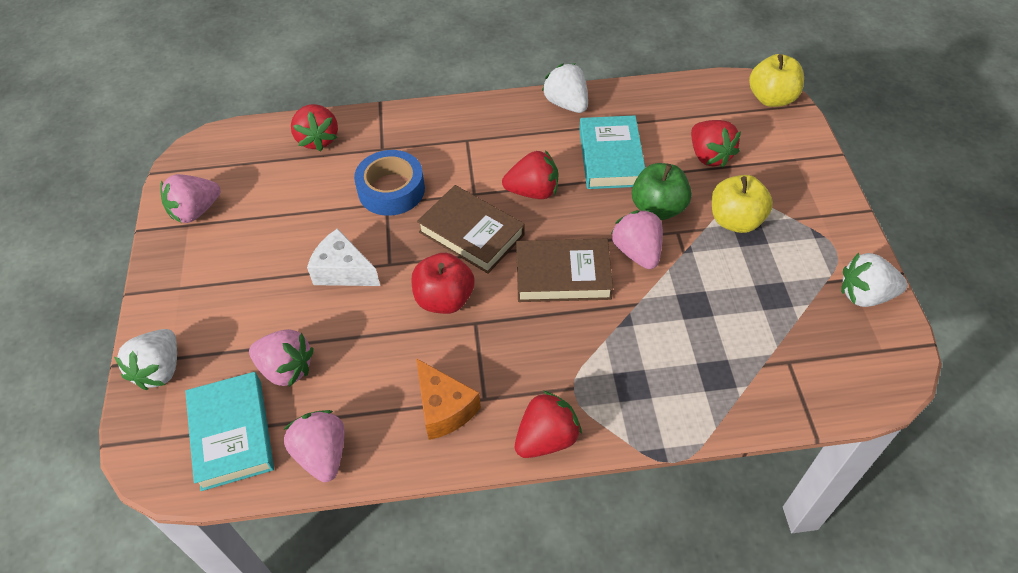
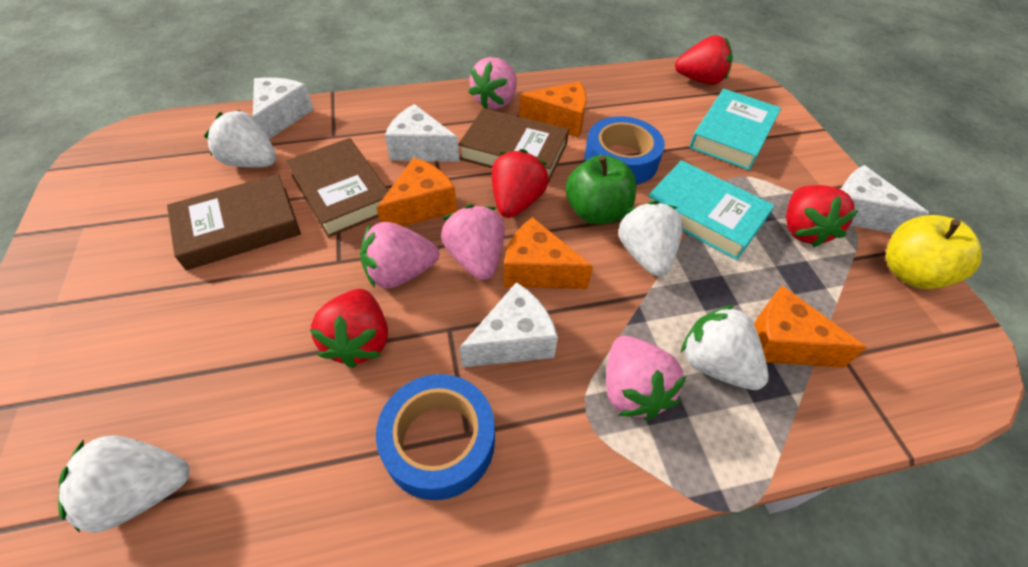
blue tape: [354,150,425,216] = 1 -> [376,374,495,500] [585,116,665,185] = 2
brown book: [417,185,525,274] [516,239,613,302] = 2 -> [167,174,301,270] [286,138,388,238] [458,108,569,183] = 3
orange cheese: [416,358,481,440] = 1 -> [376,157,457,226] [504,217,593,289] [519,81,587,137] [754,285,867,367] = 4
red apple: [411,253,475,314] = 1 -> none = 0
white cheese: [307,228,380,286] = 1 -> [253,77,314,139] [385,104,460,162] [459,282,558,367] [841,165,929,233] = 4
white strawberry: [114,329,177,390] [542,63,588,113] [841,252,907,307] = 3 -> [58,435,190,533] [204,110,276,168] [618,201,683,276] [681,305,769,390] = 4
yellow apple: [712,175,773,233] [749,54,804,107] = 2 -> [886,215,982,289] = 1

